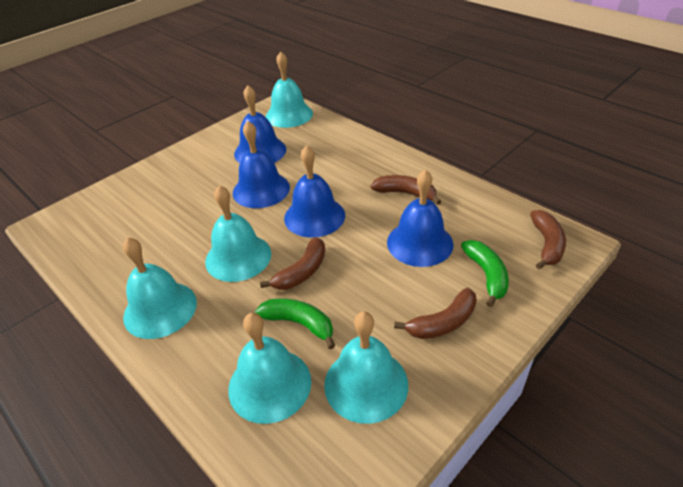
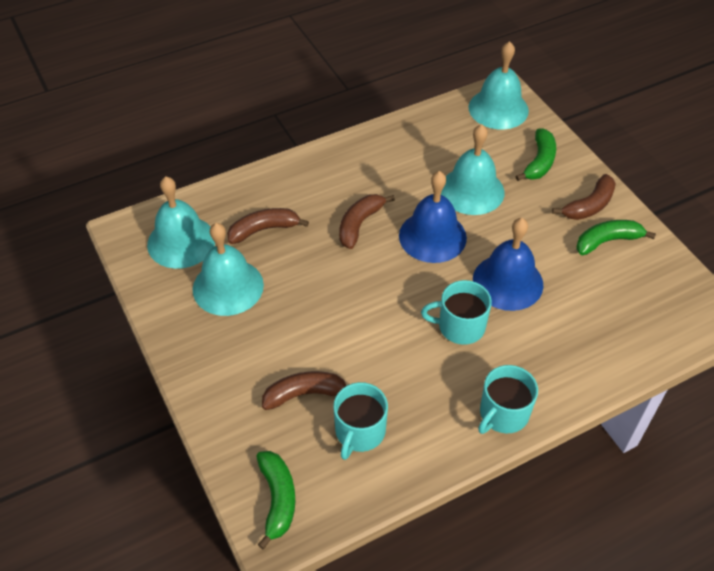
blue bell: [233,121,290,208] [234,85,286,163] [284,145,345,238] [387,169,453,267] = 4 -> [399,171,467,263] [473,218,543,311] = 2
green banana: [255,298,335,349] [461,240,509,307] = 2 -> [256,451,295,549] [516,128,556,181] [576,220,656,255] = 3
turquoise bell: [123,237,197,339] [205,185,271,282] [228,313,311,424] [265,51,313,128] [324,311,408,424] = 5 -> [147,176,215,269] [193,223,264,316] [441,124,504,215] [469,41,529,129] = 4
turquoise mug: none = 0 -> [333,382,388,460] [421,280,492,345] [478,365,538,434] = 3

